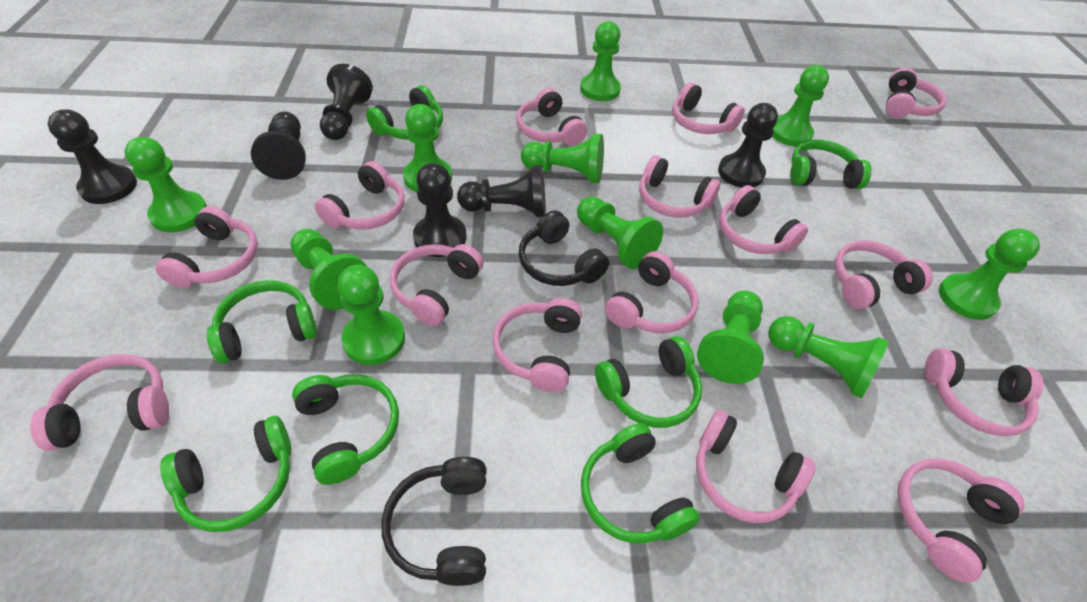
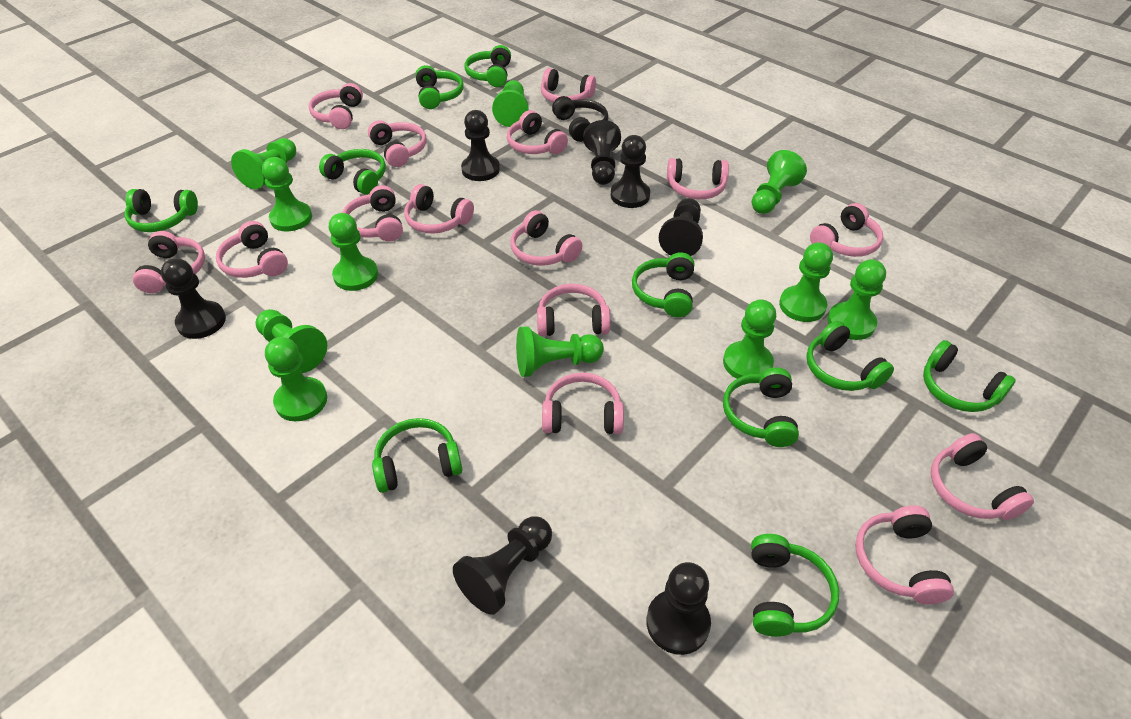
black headphones: [381,457,486,586] [519,210,609,286] = 2 -> [552,96,608,142] = 1
black pawn: [48,109,137,204] [251,111,306,180] [320,64,373,140] [413,163,466,257] [457,165,546,217] [718,103,778,188] = 6 -> [161,258,226,339] [453,516,552,615] [461,110,500,181] [583,120,621,185] [611,135,650,208] [646,562,711,655] [659,198,703,256] = 7
green headphones: [160,416,291,532] [207,280,317,364] [292,374,399,485] [366,85,443,140] [581,423,700,543] [595,336,702,428] [790,140,872,189] = 7 -> [124,189,198,232] [319,149,386,195] [372,418,462,493] [415,65,464,109] [465,45,511,87] [632,252,694,317] [723,368,799,447] [751,534,839,637] [806,321,894,391] [923,340,1016,412] = 10

